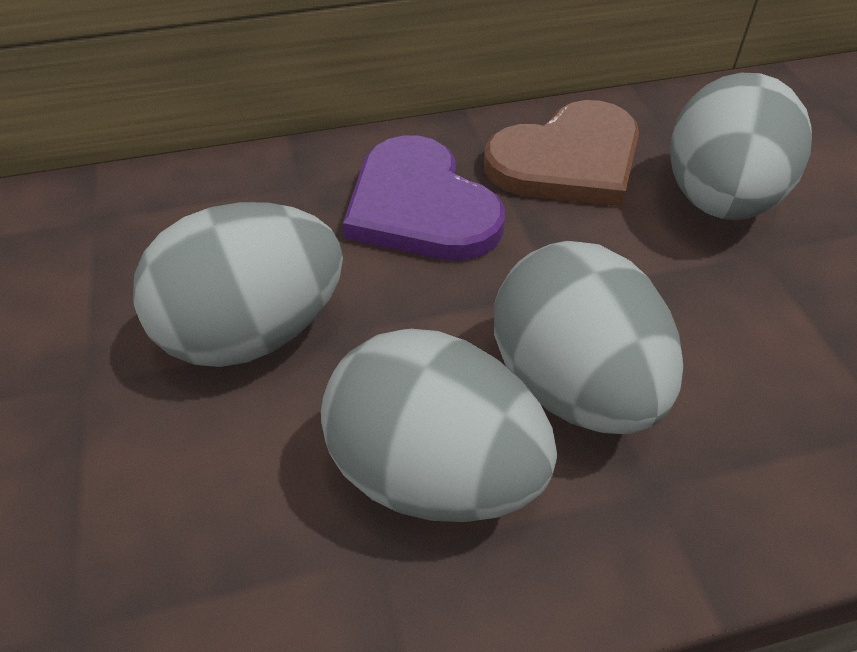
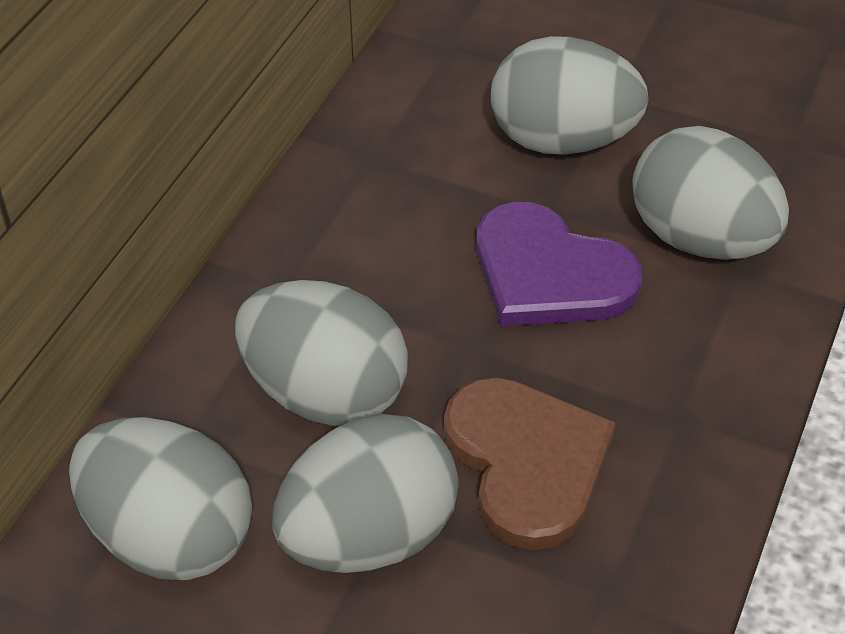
grey egg: [133,202,343,367] [321,329,557,522] [494,241,683,434] [670,73,812,220] = 4 -> [69,417,252,580] [235,280,408,426] [272,414,459,573] [491,36,649,155] [632,126,789,260] = 5

